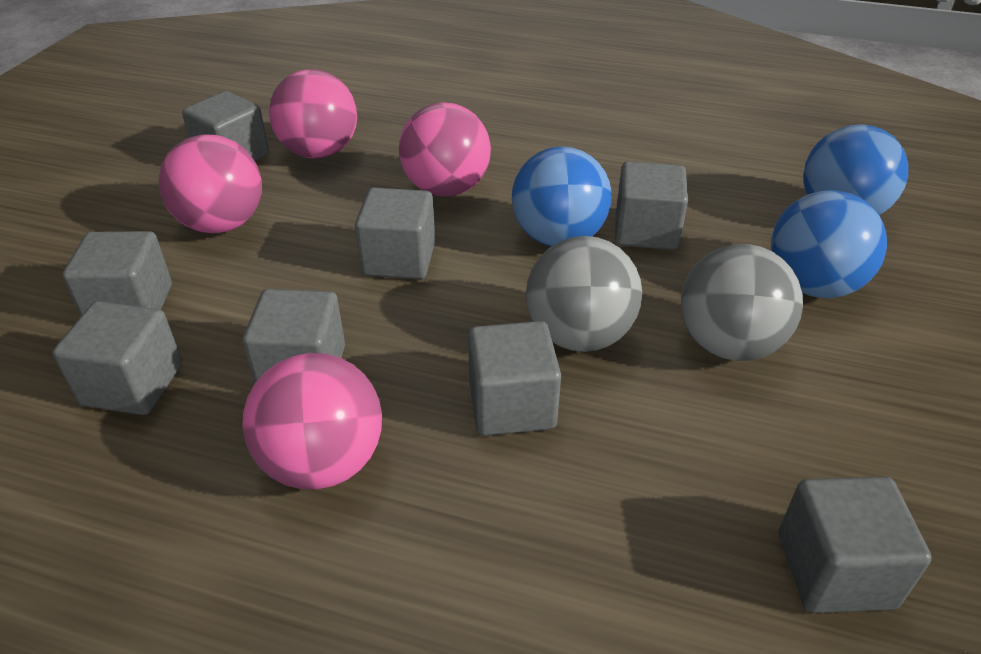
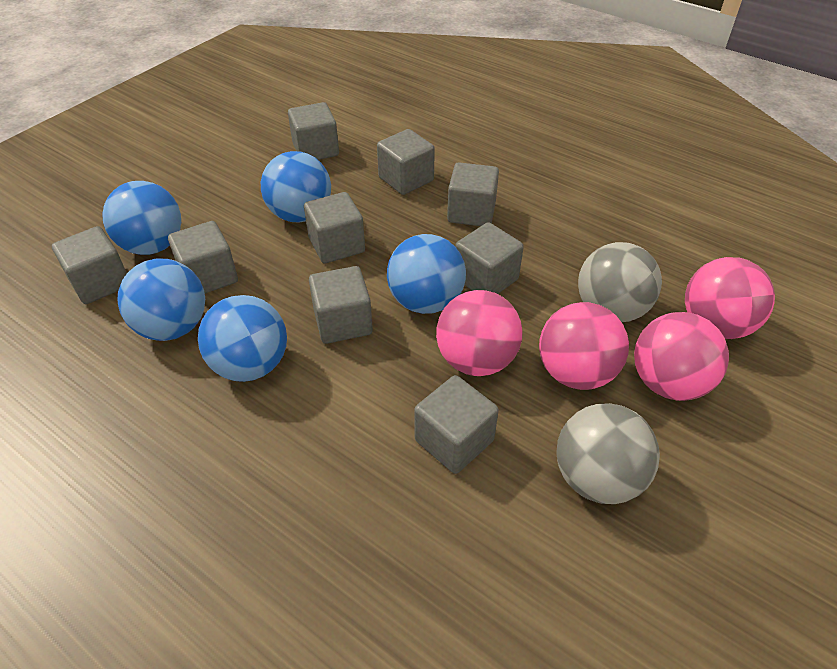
blue ball: [512,146,612,247] [771,190,887,298] [803,124,908,215] = 3 -> [102,181,181,255] [117,258,205,341] [198,295,287,382] [261,151,331,222] [387,234,466,314] = 5
grey cube: [53,301,182,415] [62,231,172,316] [182,91,269,161] [243,289,345,383] [355,187,435,279] [468,321,561,436] [615,161,688,250] [779,476,932,613] = 8 -> [52,226,127,304] [168,221,238,294] [288,102,339,160] [304,192,365,264] [309,266,373,344] [377,129,435,195] [414,375,499,474] [447,162,499,226] [455,222,524,294] = 9

